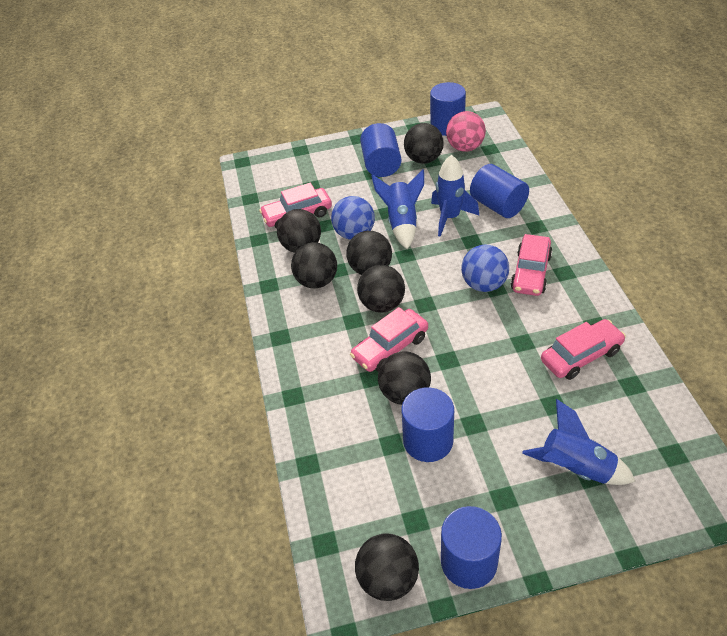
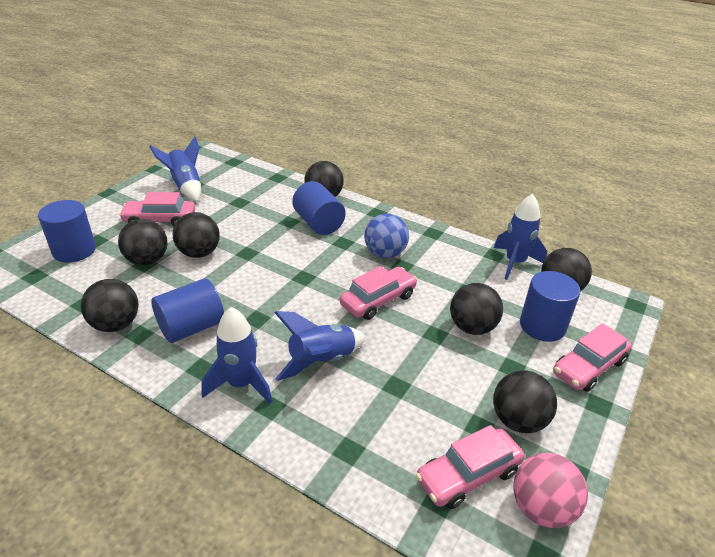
blue ball: [331,196,375,240] [461,245,509,292] = 2 -> [364,214,409,258] = 1
blue cylinder: [360,123,401,177] [401,387,454,462] [430,82,466,136] [441,506,502,589] [470,164,529,218] = 5 -> [38,200,96,262] [151,278,224,343] [292,181,346,235] [520,271,580,342] = 4
blue rocket: [371,169,424,249] [431,155,479,237] [522,399,636,485] = 3 -> [149,137,201,202] [202,307,273,404] [274,311,366,381] [494,194,547,280] = 4

